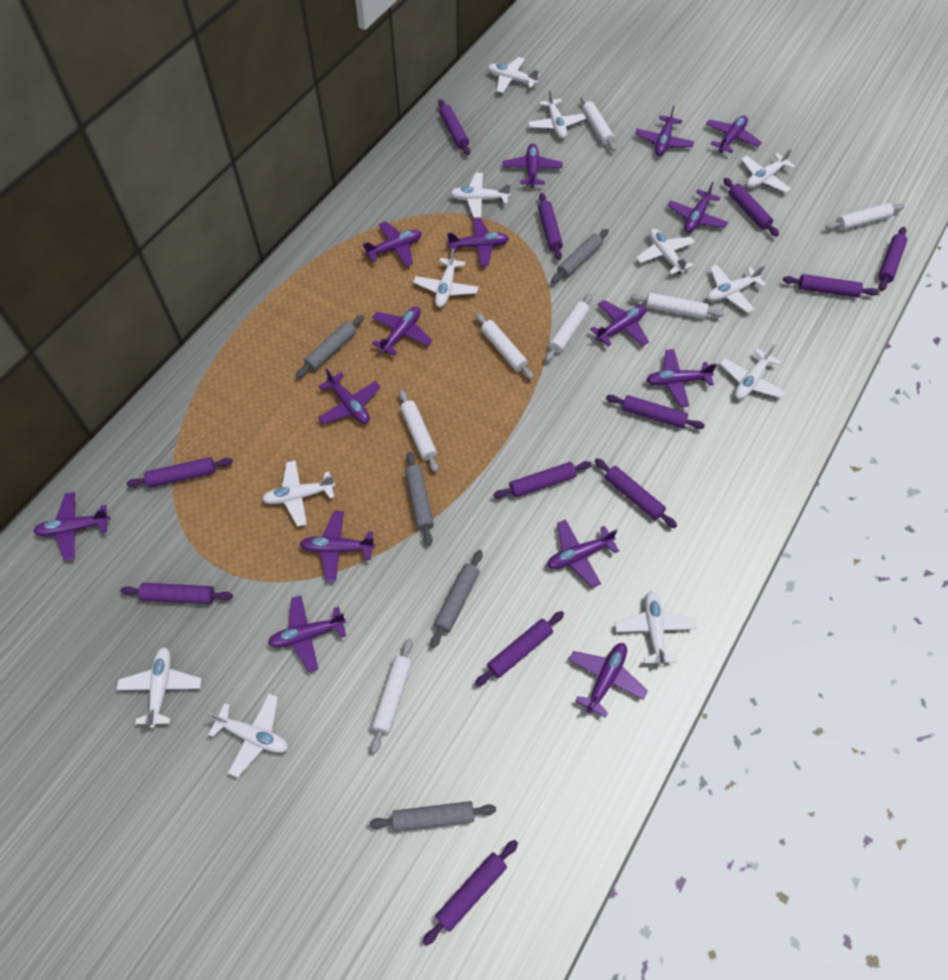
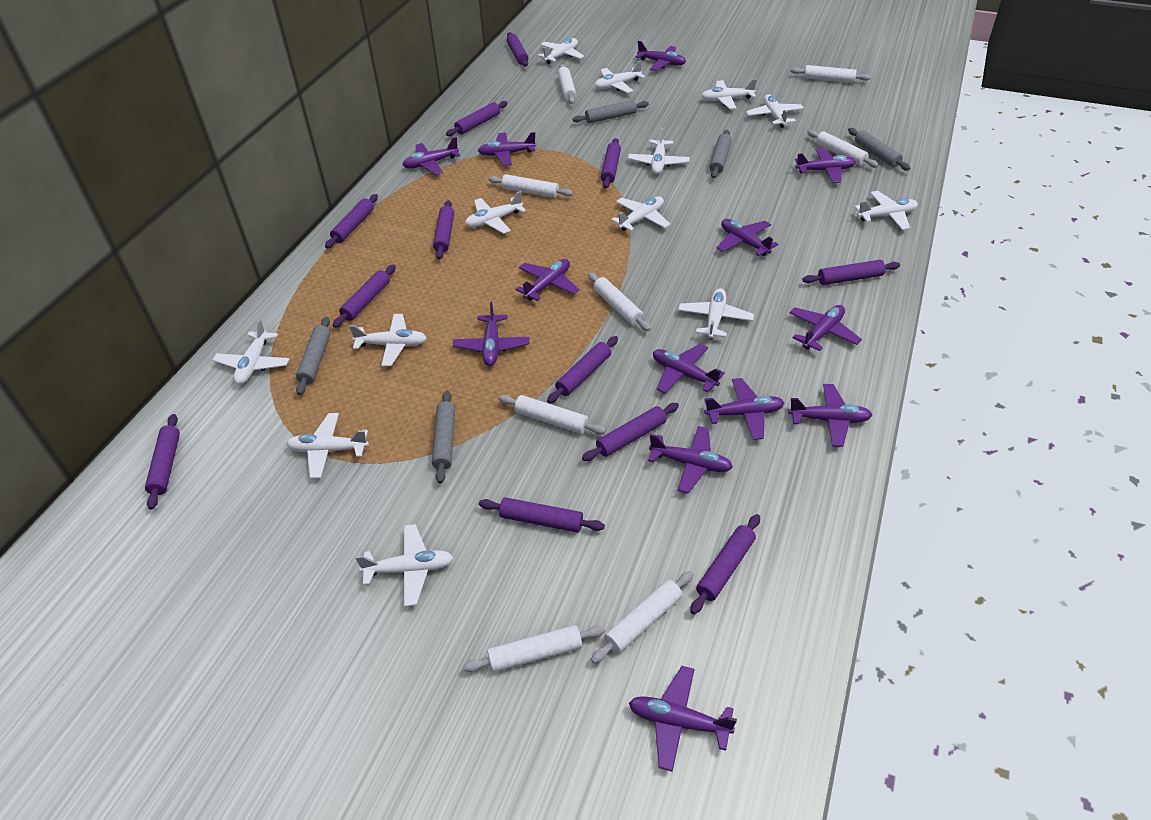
purple plane: [33,492,110,561] [268,595,346,672] [300,511,375,582] [318,368,381,424] [362,221,422,266] [372,306,432,356] [447,218,509,266] [503,143,563,188] [547,519,619,588] [569,643,648,718] [590,300,649,346] [635,106,694,156] [646,349,717,407] [667,182,728,233] [706,116,762,153] = 15 -> [402,137,460,175] [453,301,529,366] [478,132,536,166] [515,259,579,301] [629,666,737,772] [636,41,686,71] [648,426,733,493] [653,344,725,393] [704,378,785,440] [716,219,778,256] [788,384,872,447] [789,305,862,351] [795,148,856,183] = 13
white plane: [117,647,202,728] [208,693,288,778] [262,460,335,527] [413,248,479,307] [450,173,511,218] [488,57,540,93] [528,88,586,139] [615,591,696,667] [636,229,695,275] [707,265,766,313] [720,344,785,399] [741,148,795,193] = 12 -> [213,319,289,385] [286,413,369,478] [349,314,427,366] [355,524,454,607] [465,191,526,234] [538,38,584,64] [595,60,645,93] [611,196,670,231] [628,128,690,174] [678,288,754,339] [701,79,757,109] [746,94,804,128] [854,191,918,230] = 13
white rolling pin: [371,638,413,753] [399,390,439,472] [476,313,534,380] [545,294,592,362] [580,96,616,152] [630,293,724,319] [825,203,905,230] = 7 -> [463,625,605,672] [488,174,573,198] [498,395,606,435] [558,64,576,104] [588,273,651,331] [591,571,694,663] [791,65,871,83] [807,130,879,168] = 8

